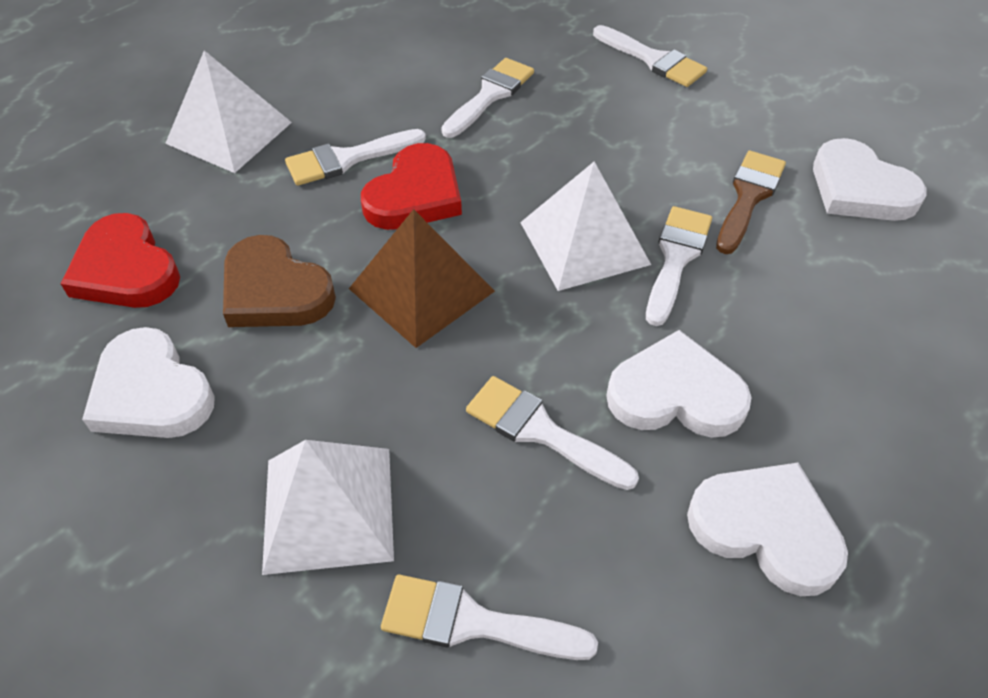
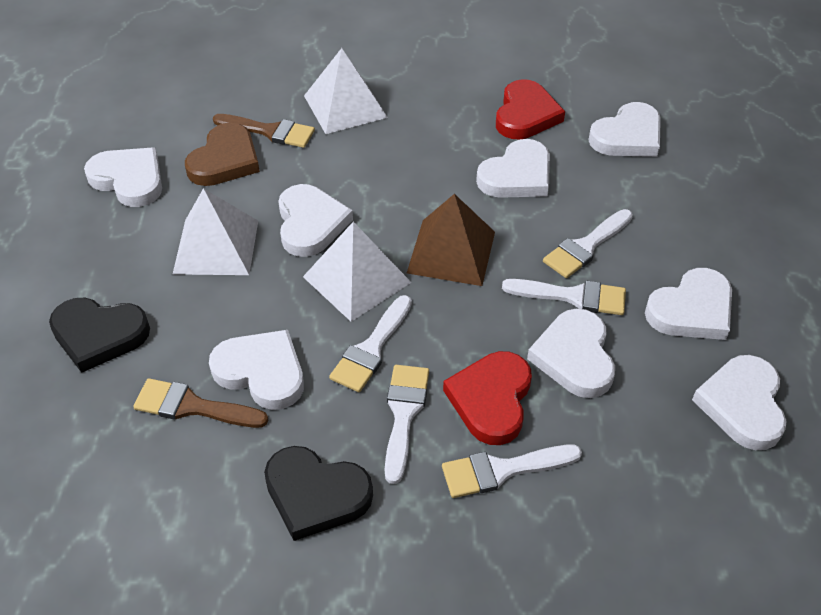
black heart: none = 0 -> [49,298,150,373] [264,446,373,541] = 2
brown brush: [716,151,786,254] = 1 -> [133,378,268,428] [213,114,315,148] = 2
white brush: [285,129,426,186] [381,574,598,660] [441,58,534,138] [466,376,639,490] [593,25,707,87] [646,206,712,326] = 6 -> [329,295,412,392] [385,365,429,484] [442,445,582,498] [502,279,626,315] [543,209,633,278] = 5
white heart: [82,327,215,438] [606,330,752,438] [687,463,848,596] [813,138,926,221] = 4 -> [84,147,162,207] [209,330,304,410] [278,184,353,257] [476,139,550,198] [527,309,615,398] [588,102,661,157] [645,268,732,340] [692,355,787,450] = 8

